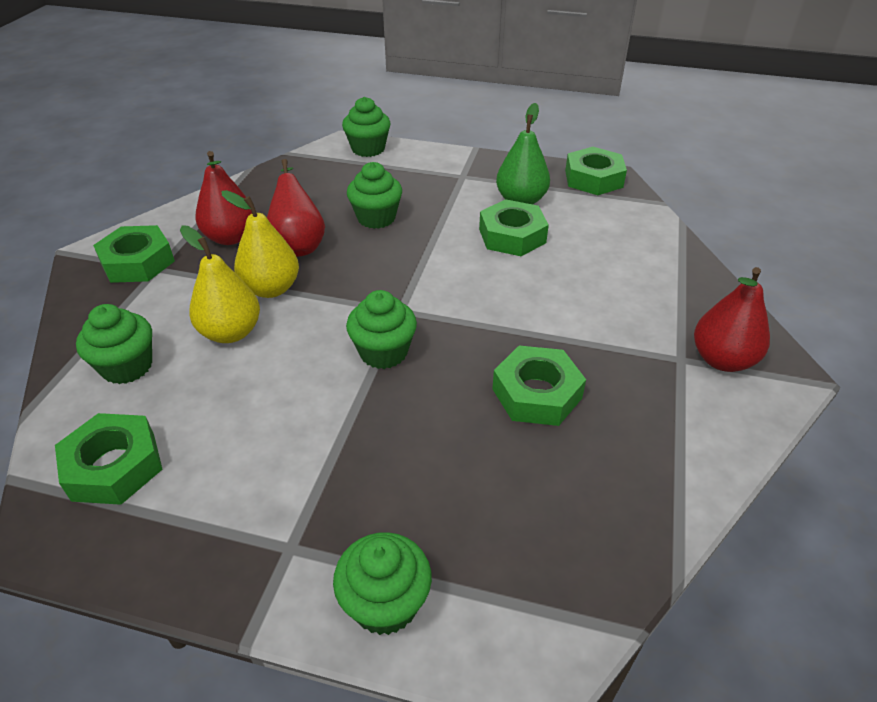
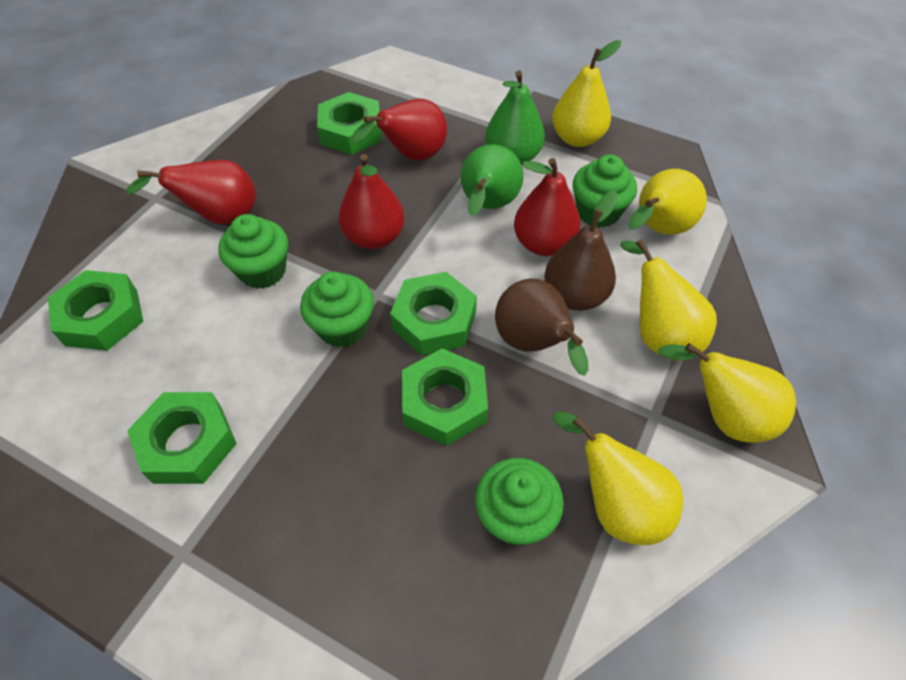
brown pear: none = 0 -> [495,278,588,376] [544,190,618,311] = 2
green cupcake: [76,304,152,384] [333,532,432,635] [342,97,391,157] [346,290,417,369] [347,162,402,229] = 5 -> [218,214,288,289] [300,272,374,347] [475,458,564,545] [573,154,637,228] = 4
green pear: [496,103,550,204] = 1 -> [461,144,523,216] [485,71,545,165] = 2
red pear: [195,151,252,245] [267,159,325,257] [694,267,770,372] = 3 -> [125,160,256,225] [338,154,405,249] [351,99,447,161] [514,158,581,256] = 4
yellow pear: [180,226,260,343] [221,190,299,298] = 2 -> [552,40,621,147] [552,411,683,545] [620,239,717,361] [628,169,707,235] [658,343,796,443] = 5

